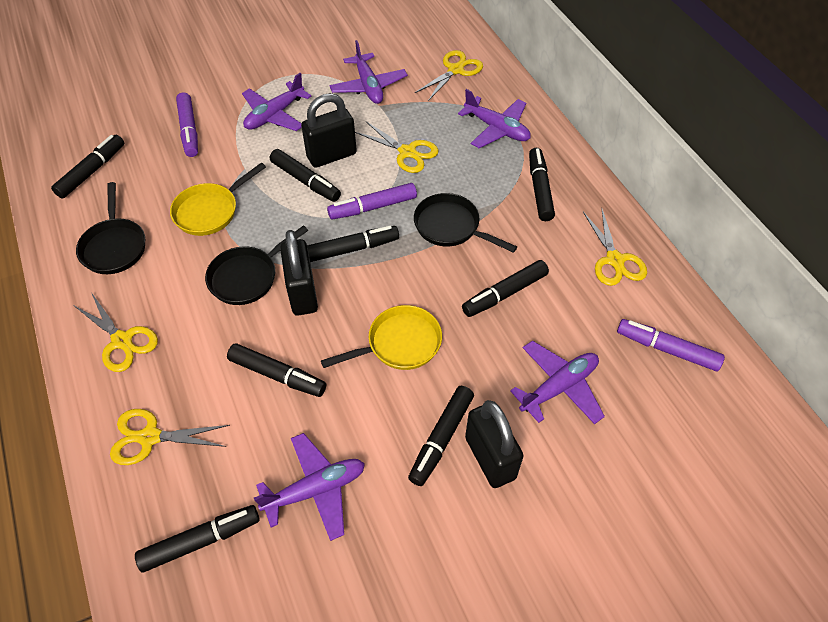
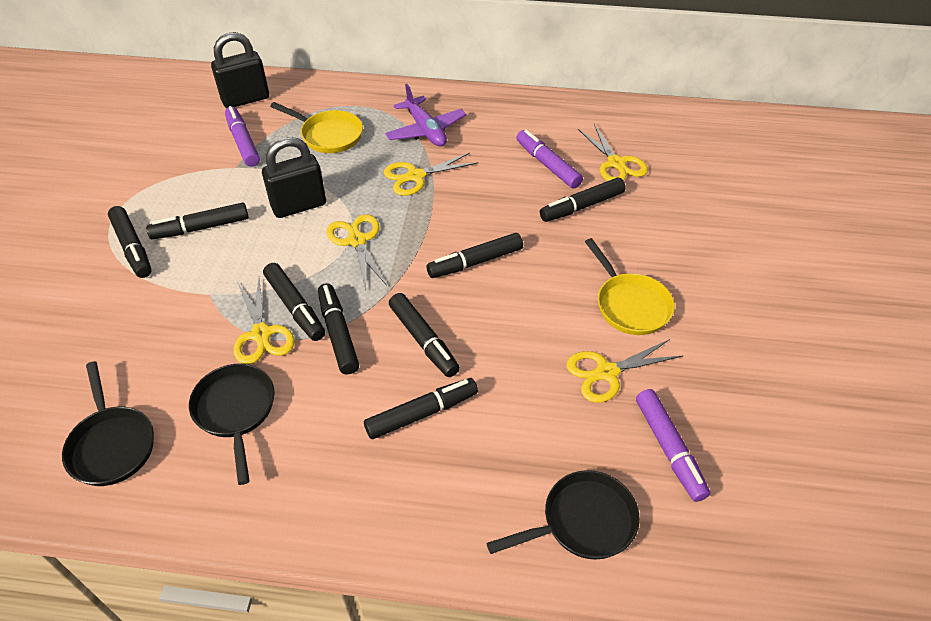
black padlock: [280,230,318,316] [301,93,357,168] [465,400,524,488] = 3 -> [211,32,269,108] [262,137,326,218] = 2
purple plane: [242,73,311,131] [254,433,365,541] [329,40,408,104] [458,89,531,148] [510,341,605,424] = 5 -> [385,84,466,147] = 1

